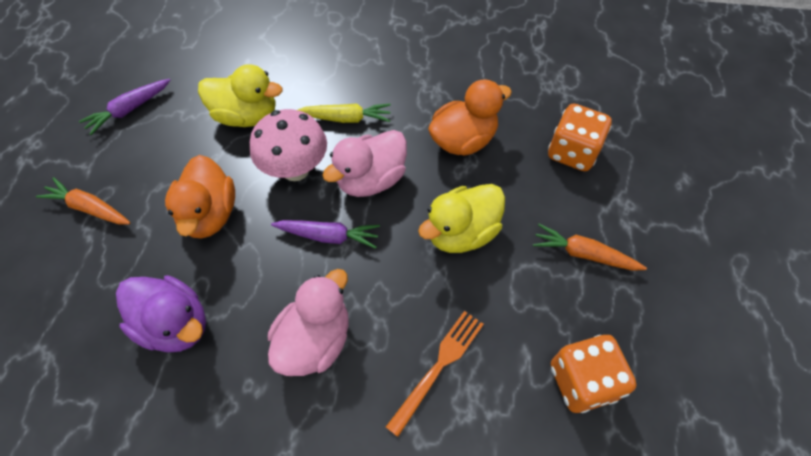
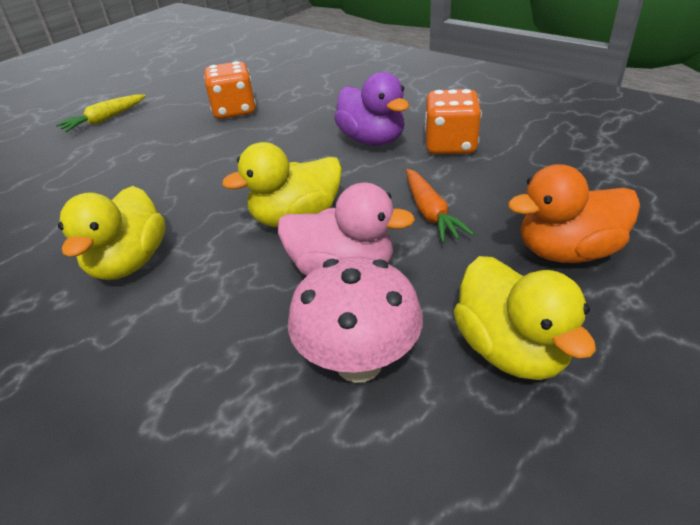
orange carrot: [36,177,130,225] [533,224,647,271] = 2 -> [406,169,474,243] = 1
orange duck: [165,155,235,239] [428,79,512,156] = 2 -> [508,164,640,263] = 1
orange fork: [386,311,484,437] = 1 -> none = 0
pink duck: [268,269,349,376] [322,130,407,197] = 2 -> [278,183,415,275] = 1
purple carrot: [79,79,170,135] [271,220,380,249] = 2 -> none = 0
yellow duck: [198,64,283,127] [418,184,505,253] = 2 -> [58,186,166,280] [222,142,342,227] [453,256,596,380] = 3

